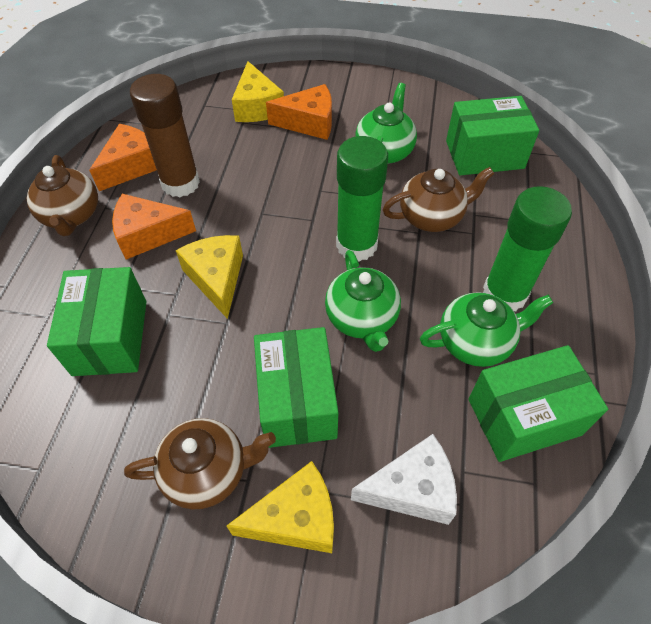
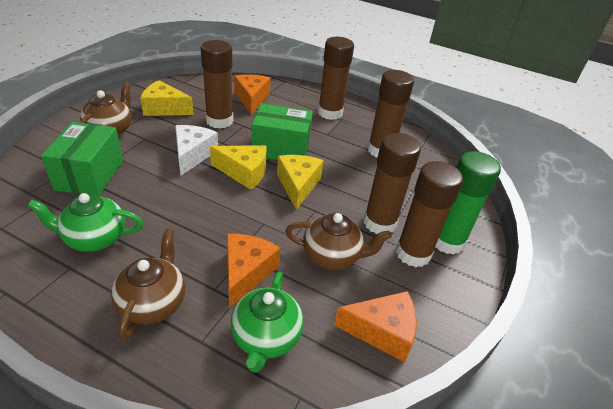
brown glue stick: [130,74,200,197] = 1 -> [201,40,233,129] [318,37,354,120] [364,133,421,234] [367,70,414,157] [396,161,463,267] = 5
green box: [47,267,147,376] [254,327,338,448] [446,96,539,175] [469,345,608,462] = 4 -> [41,122,123,196] [252,104,313,160] = 2
green glue stick: [336,136,388,262] [483,186,572,311] = 2 -> [435,151,501,255] = 1
green teapot: [325,250,401,352] [355,83,417,164] [420,292,553,367] = 3 -> [27,193,143,252] [231,271,304,373] = 2

